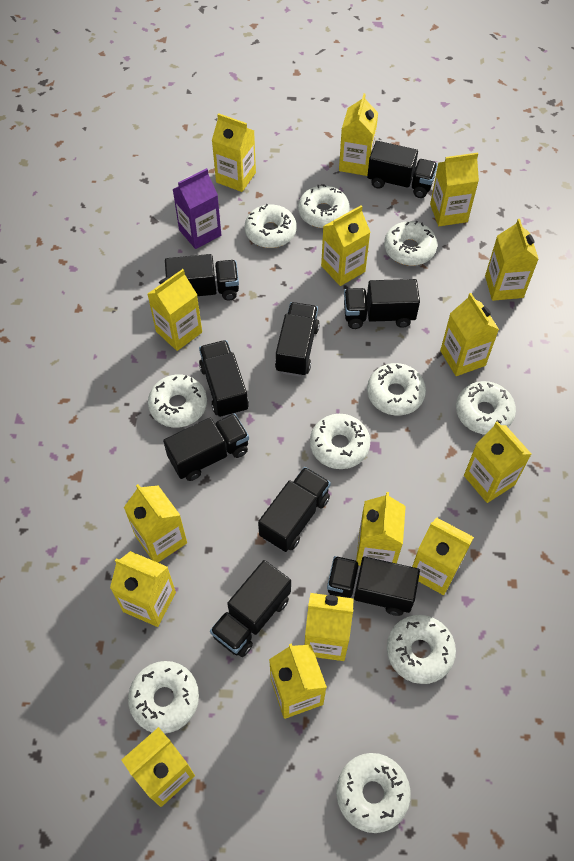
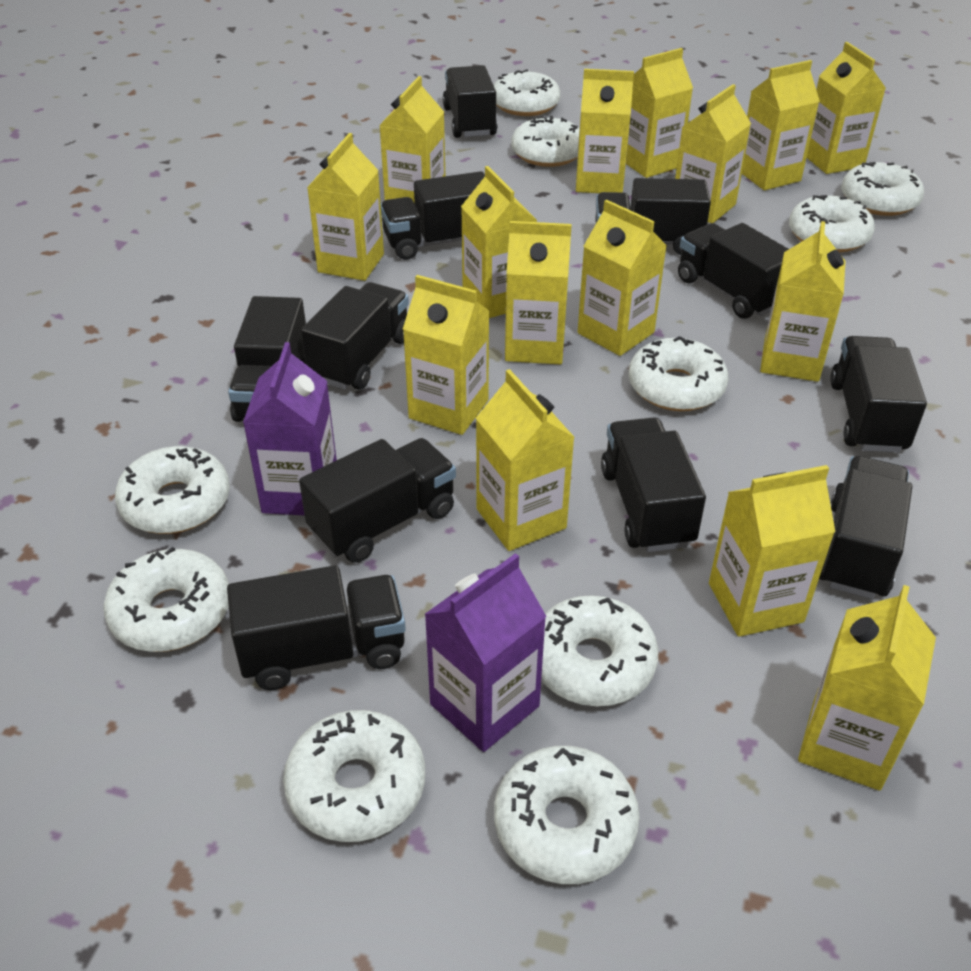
black truck: [163,413,249,481] [165,254,239,301] [199,340,249,418] [210,560,291,657] [258,467,331,552] [275,302,320,377] [327,556,420,616] [344,279,420,329] [367,141,438,198] = 9 -> [227,565,406,690] [228,296,306,422] [299,438,456,563] [301,282,409,390] [380,171,485,260] [443,65,497,138] [595,178,711,255] [601,417,706,552] [678,223,789,319] [819,456,912,599] [830,336,927,453] = 11
purple carton: [173,168,221,249] = 1 -> [243,342,337,516] [424,553,547,752] = 2

